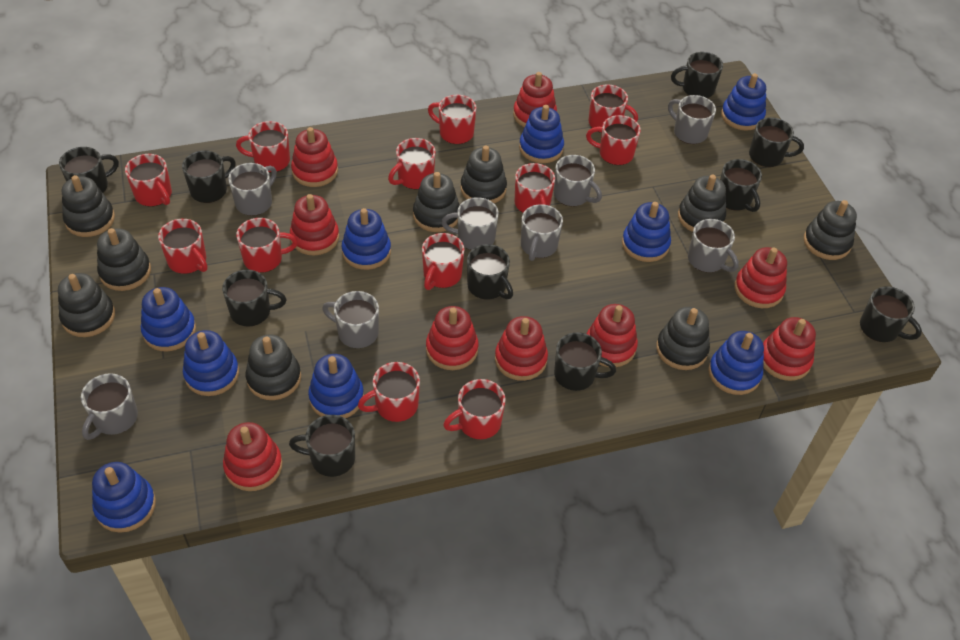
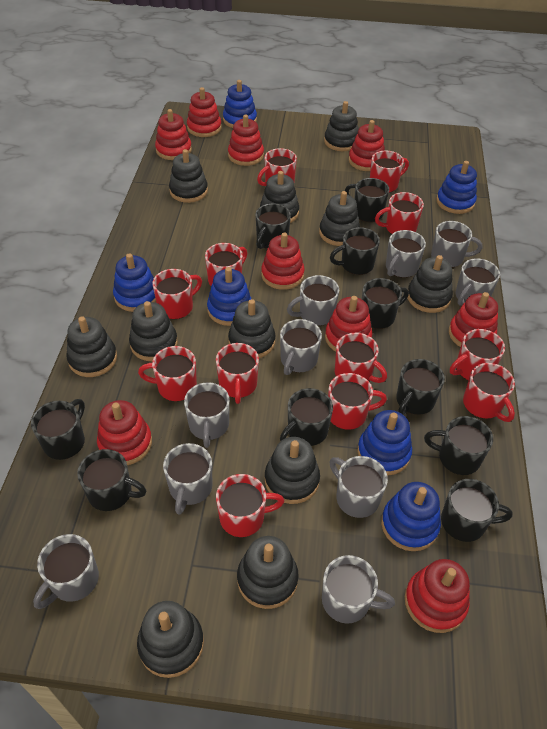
black stacking toy: [58,273,115,337] [62,175,115,237] [97,228,151,291] [246,334,301,400] [413,172,460,232] [460,145,507,204] [656,307,710,370] [678,175,726,232] [804,200,857,260] = 9 -> [66,316,117,377] [129,301,178,361] [137,601,204,678] [169,149,208,203] [228,299,276,358] [237,536,299,609] [260,171,299,223] [265,437,320,504] [319,191,360,246] [324,101,359,151] [408,255,453,313] = 11
blue stacking toy: [92,462,156,533] [141,287,196,351] [183,330,239,396] [308,354,364,418] [342,208,391,270] [519,105,564,163] [622,202,671,262] [708,331,764,395] [721,73,766,131] = 9 -> [113,253,156,312] [207,267,251,326] [223,80,257,128] [358,410,412,476] [381,482,441,551] [436,161,477,214] = 6
grey mug: [81,373,138,440] [228,163,277,216] [322,291,379,348] [441,197,499,250] [521,204,563,261] [554,155,602,207] [668,95,716,144] [688,219,739,273] = 8 -> [33,534,99,609] [163,443,212,515] [184,382,230,448] [280,319,322,375] [287,275,339,326] [322,555,395,624] [329,456,388,518] [386,230,426,278] [431,221,482,267] [456,258,500,306] = 10

